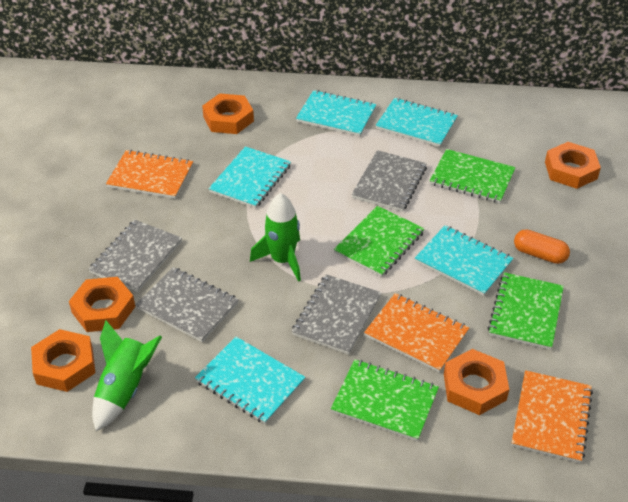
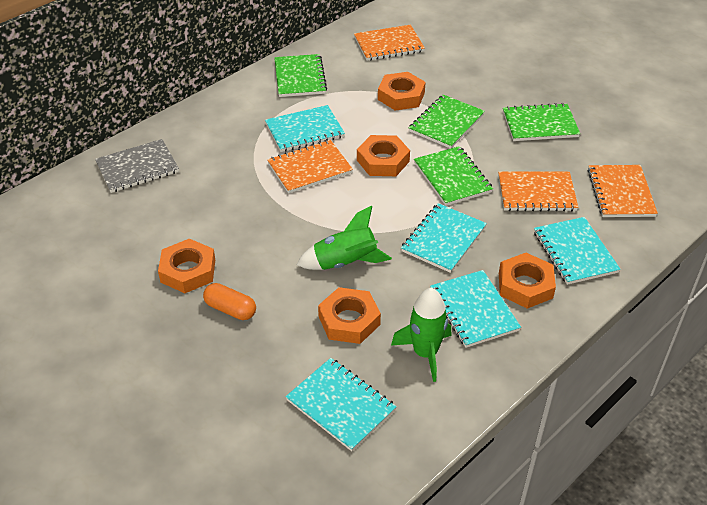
grey notebook: [88,220,182,292] [135,267,239,342] [291,274,381,354] [351,150,427,212] = 4 -> [95,139,179,193] = 1
orange notebook: [106,150,193,199] [364,293,469,372] [511,370,593,463] = 3 -> [267,140,353,194] [354,25,425,61] [498,171,578,211] [588,165,658,217] = 4

